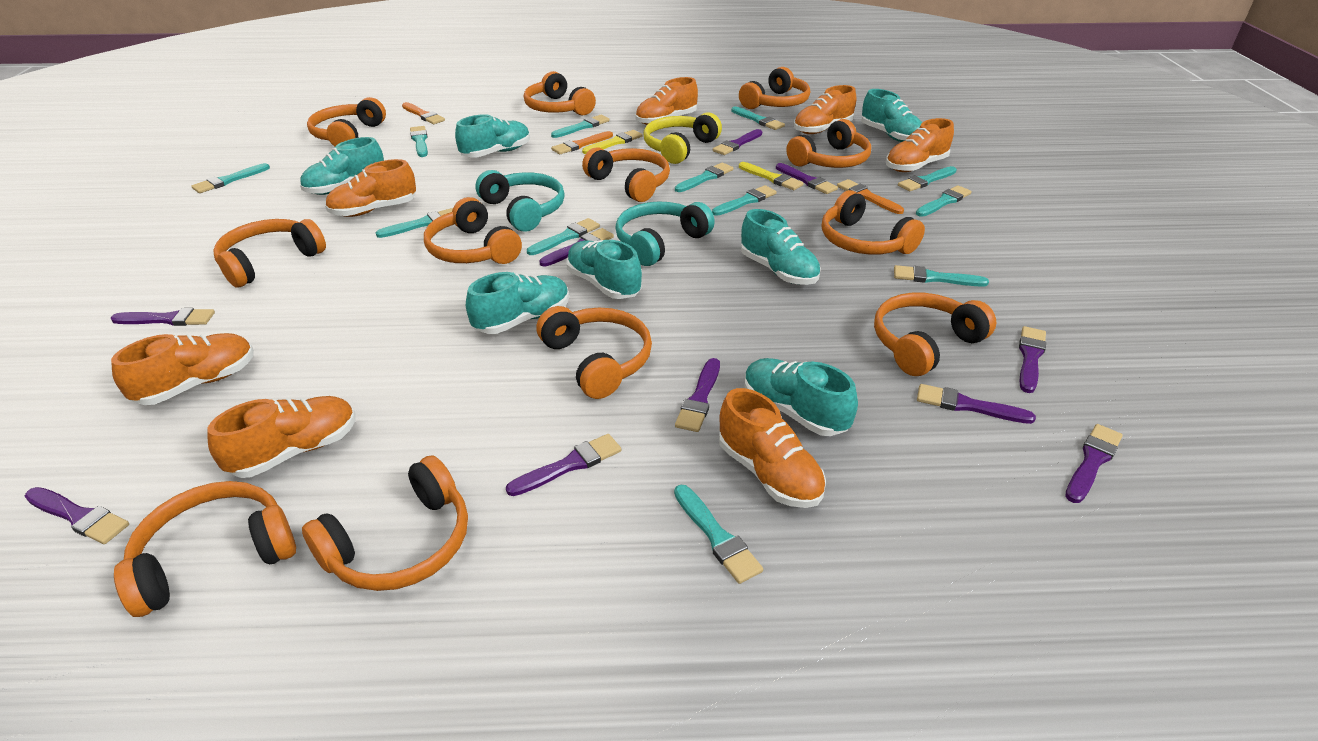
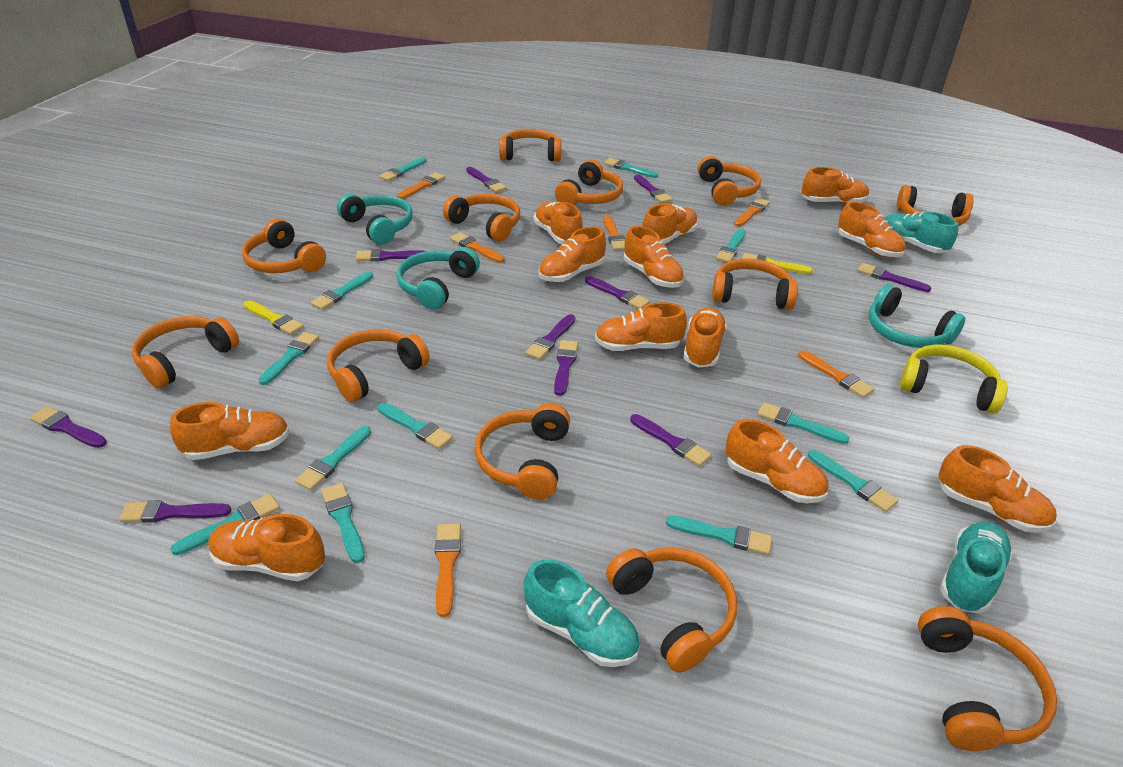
orange brush: [402,102,445,124] [551,131,613,154] [837,179,904,214] = 3 -> [398,172,445,199] [435,524,461,617] [450,232,505,263] [603,215,625,251] [734,198,770,226] [798,350,874,398] = 6
orange shoe: [111,333,254,405] [207,396,355,478] [325,159,416,217] [635,77,698,125] [719,388,826,508] [794,85,856,134] [886,118,954,172] = 7 -> [170,402,290,460] [208,514,325,581] [534,202,583,244] [538,227,606,282] [595,302,687,351] [624,226,684,288] [643,204,698,244] [683,307,727,367] [725,419,828,503] [802,167,869,205] [838,202,906,257] [939,445,1057,533] = 12
turquoise headphones: [475,170,565,232] [615,201,715,266] = 2 -> [337,194,413,245] [397,247,480,310] [869,284,965,348] = 3
turquoise shoe: [300,137,384,195] [455,114,530,157] [466,272,569,334] [566,240,642,299] [741,209,821,285] [744,358,858,436] [861,89,922,142] = 7 -> [524,559,640,667] [884,211,958,253] [940,522,1013,613] = 3

